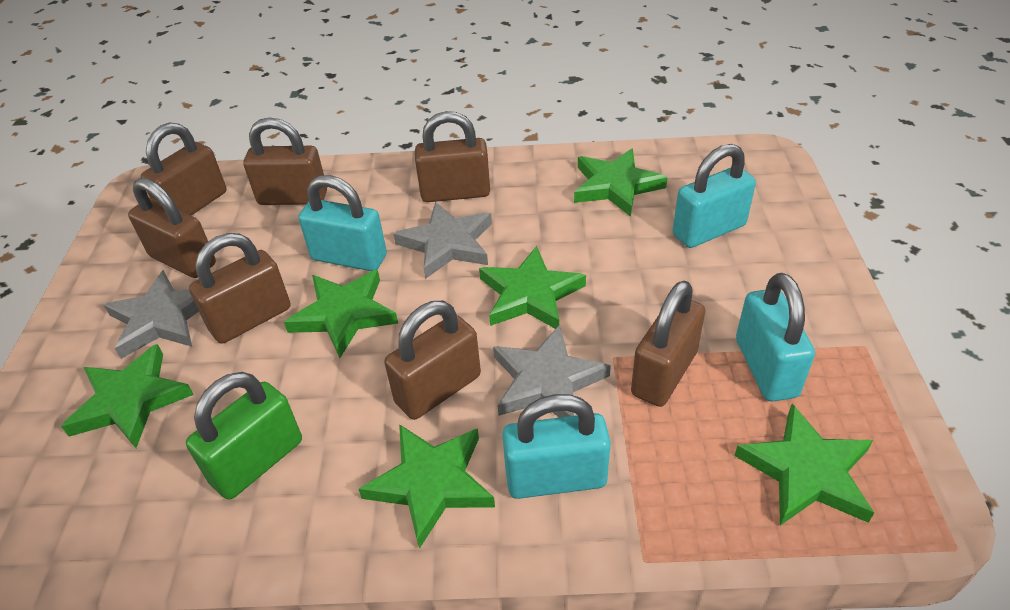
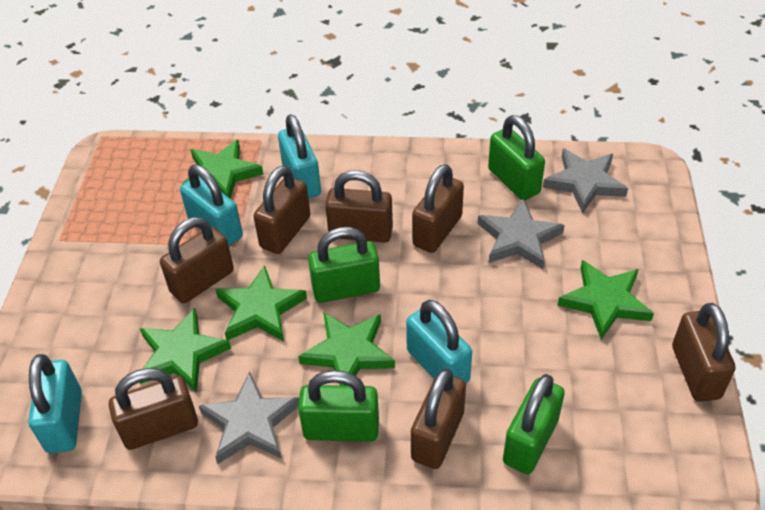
green padlock: [186,372,302,500] = 1 -> [298,370,379,441] [308,227,380,303] [488,115,545,200] [503,374,565,474] = 4
green star: [61,344,194,448] [284,270,398,358] [359,424,495,549] [479,246,586,329] [574,149,667,217] [734,404,874,526] = 6 -> [139,308,231,392] [182,140,263,199] [216,265,307,341] [298,312,395,386] [557,260,654,340] = 5

